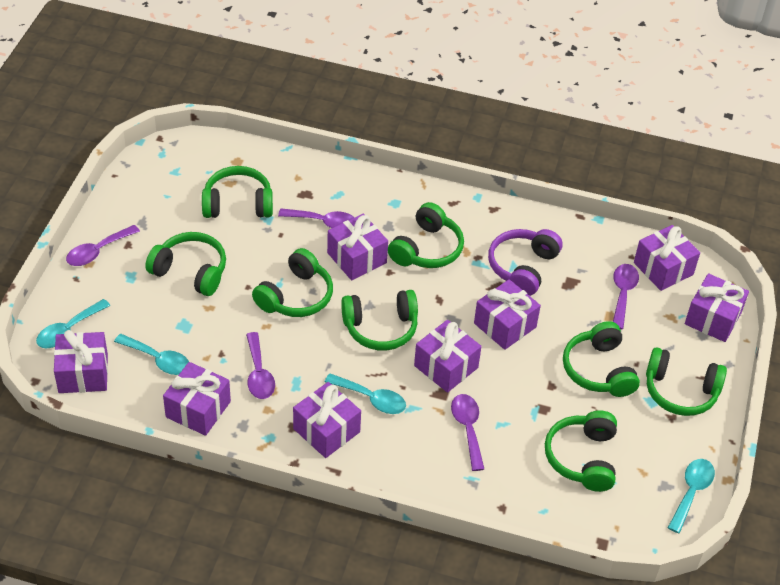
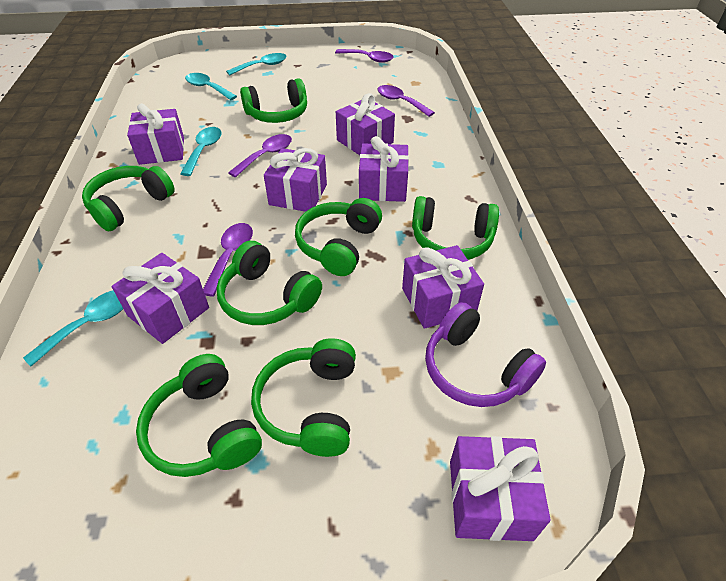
green headphones: [145,232,226,296] [202,166,273,218] [252,248,333,317] [341,290,418,351] [388,202,464,268] [545,410,617,492] [563,321,640,397] [646,347,727,416] = 8 -> [82,166,175,232] [136,354,262,477] [216,241,322,325] [240,78,307,123] [251,338,356,457] [295,198,382,276] [412,196,499,260] = 7
purple gift: [54,330,108,393] [163,362,231,436] [293,382,361,458] [327,214,388,280] [414,320,481,393] [474,279,541,350] [634,225,700,291] [685,273,749,342] = 8 -> [112,253,209,344] [127,103,184,165] [264,148,327,212] [336,93,395,155] [359,136,409,202] [402,245,484,329] [450,436,551,541] = 7
purple spoon: [66,225,140,266] [246,332,275,399] [278,208,354,228] [451,394,484,471] [613,264,639,329] = 5 -> [203,223,253,297] [228,134,292,178] [335,49,394,63] [377,85,435,117] = 4

